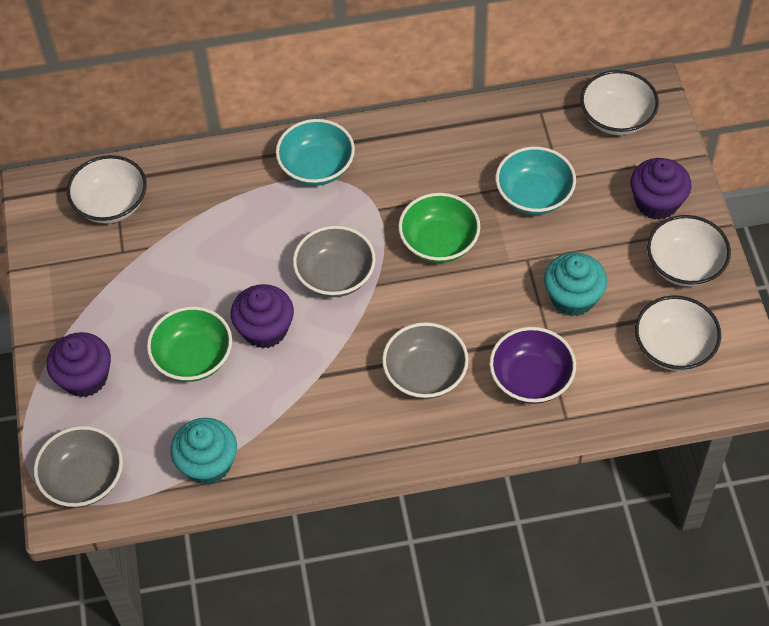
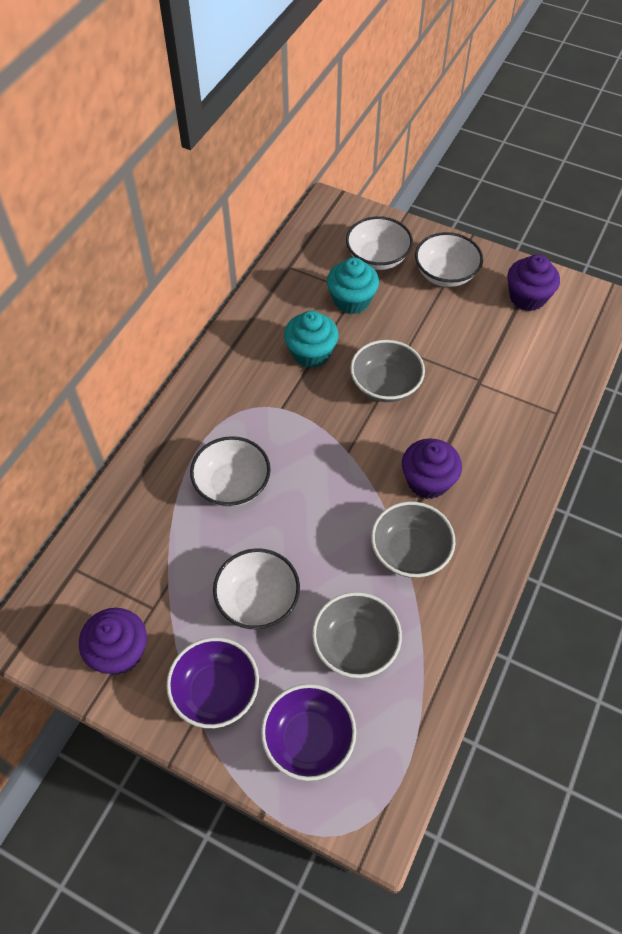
green bowl: [147,306,232,382] [398,193,480,263] = 2 -> none = 0
purple bowl: [489,327,576,404] = 1 -> [166,637,259,728] [261,684,356,781] = 2
turquoise bowl: [276,119,355,186] [496,146,576,215] = 2 -> none = 0

